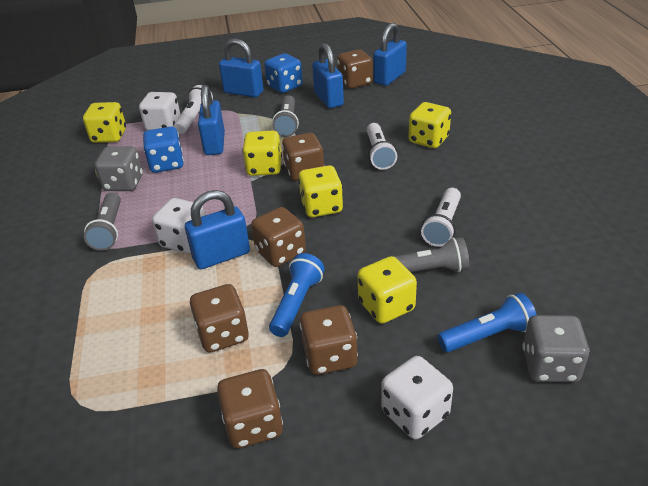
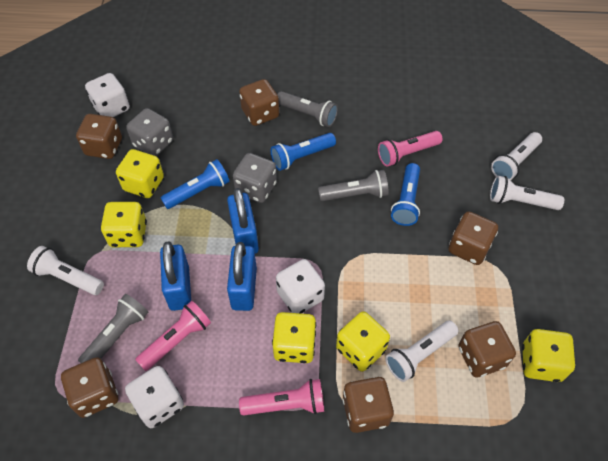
blue dice: [143,127,184,173] [264,53,303,93] = 2 -> none = 0
blue flashlight: [269,253,324,337] [438,293,537,352] = 2 -> [161,159,230,209] [271,133,336,171] [391,163,420,226] = 3
blue padlock: [185,190,250,269] [198,85,225,155] [219,38,263,97] [312,43,344,108] [374,23,407,86] = 5 -> [160,241,191,311] [227,188,259,254] [227,242,257,311] = 3
pink flashlight: none = 0 -> [135,301,211,371] [239,379,324,416] [378,131,443,167] = 3
white flashlight: [174,85,213,134] [367,123,397,170] [421,188,461,247] = 3 -> [27,246,104,295] [385,321,458,382] [490,176,564,210] [491,132,542,180] = 4

